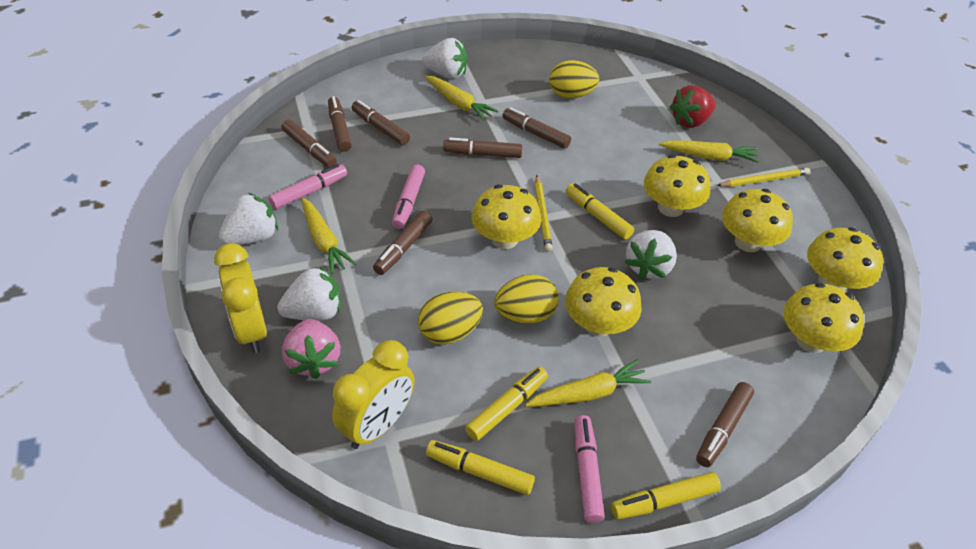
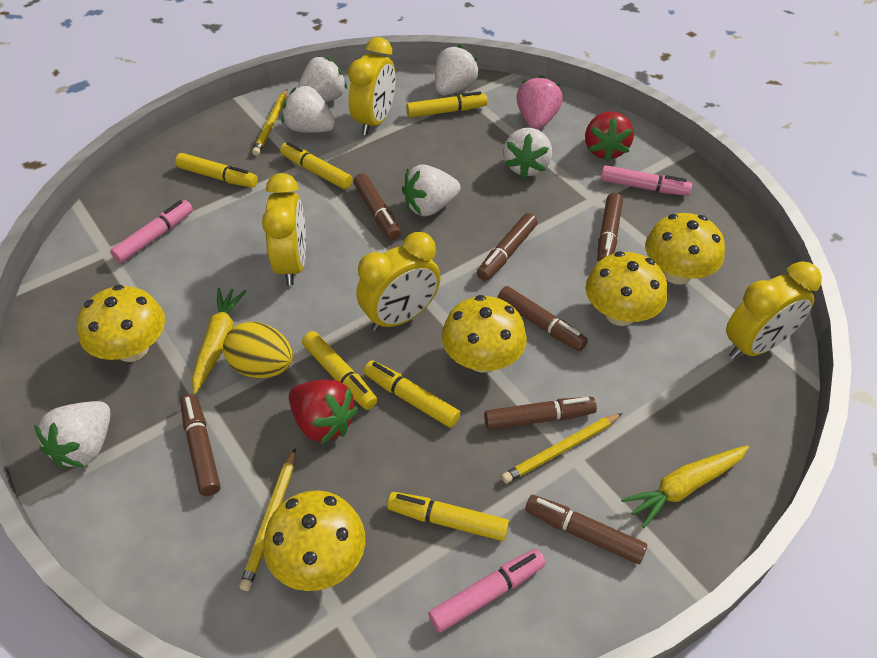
red strawberry: [670,85,716,128] = 1 -> [289,380,358,444] [585,111,634,162] = 2
white strawberry: [219,193,278,245] [277,266,341,321] [422,38,467,79] [625,230,677,280] = 4 -> [34,401,111,469] [282,85,336,133] [298,57,347,102] [402,164,460,216] [435,45,479,96] [503,128,552,179] = 6
yellow carrot: [301,198,356,274] [425,75,499,121] [525,359,651,407] [659,141,759,163] = 4 -> [192,288,247,394] [621,445,749,528] = 2
yellow clock: [214,243,267,353] [332,340,415,449] = 2 -> [262,173,306,286] [348,37,395,135] [357,232,441,331] [726,261,822,360] = 4
yellow egg: [418,292,483,345] [494,274,559,324] [549,60,599,98] = 3 -> [223,322,293,378] = 1
yellow marker: [426,440,535,495] [465,366,548,441] [566,183,634,240] [611,472,721,520] = 4 -> [175,153,258,188] [280,142,353,189] [302,331,378,410] [364,360,460,428] [387,492,509,541] [406,91,487,118] = 6
yellow mushroom: [472,184,541,249] [565,267,642,337] [644,155,710,217] [722,189,793,252] [783,283,864,353] [807,227,883,291] = 6 -> [77,285,165,362] [263,490,365,591] [442,295,527,373] [585,252,668,326] [645,213,725,284] = 5
yellow pencil: [535,175,553,252] [716,168,810,187] = 2 -> [239,449,295,591] [252,89,287,156] [501,413,623,483] = 3

